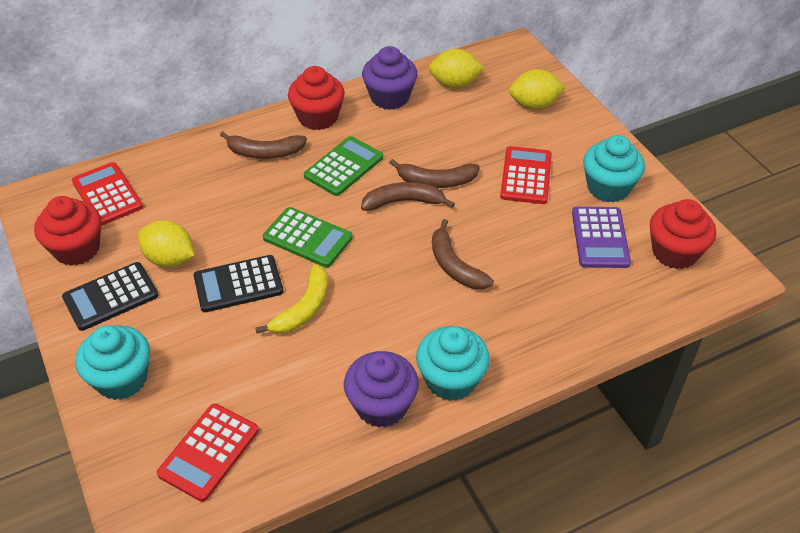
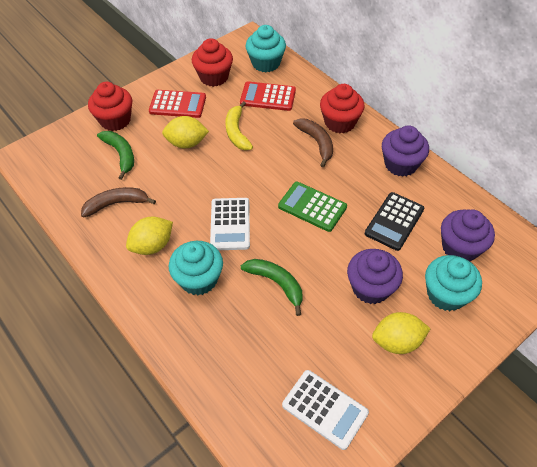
black calculator: [62,262,158,331] [194,255,283,312] = 2 -> [365,192,424,251] = 1
brown banana: [220,131,307,159] [361,182,455,211] [389,159,480,188] [432,219,494,289] = 4 -> [81,187,156,217] [293,118,333,168] = 2
green banana: none = 0 -> [97,131,134,180] [241,259,303,316] = 2
green calculator: [263,207,353,268] [304,136,383,196] = 2 -> [278,182,347,232] = 1
purple calculator: [572,207,631,268] = 1 -> none = 0
purple cupcake: [344,351,419,428] [362,46,417,110] = 2 -> [347,249,403,304] [382,126,429,177] [441,209,495,262] = 3
red calculator: [72,162,143,226] [157,403,259,502] [500,146,552,204] = 3 -> [149,90,206,118] [240,81,296,111] = 2
white calculator: none = 0 -> [210,198,250,250] [282,370,369,450] = 2

